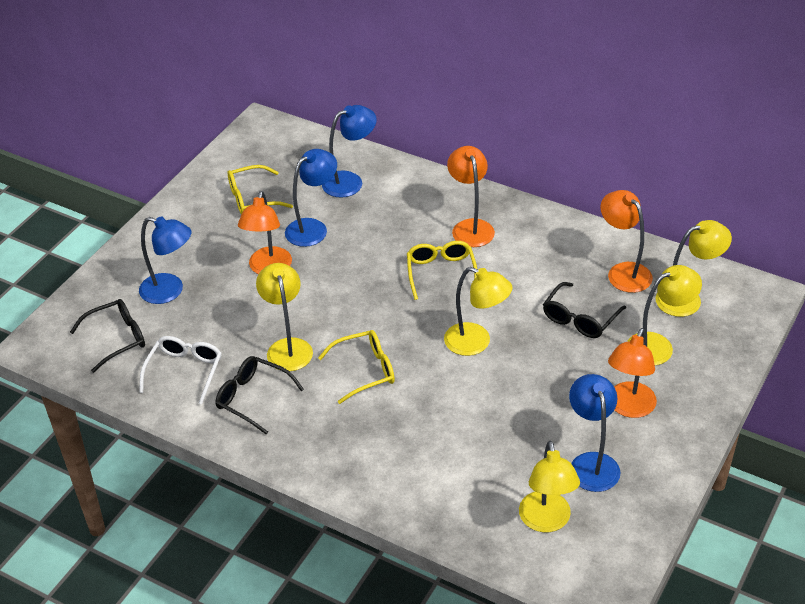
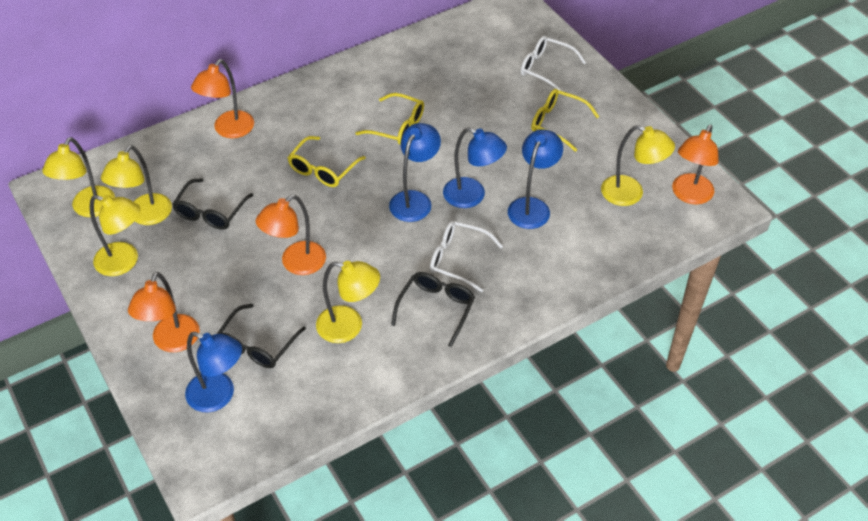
white glasses: [139,336,222,404] = 1 -> [430,221,503,292] [521,36,586,91] = 2

